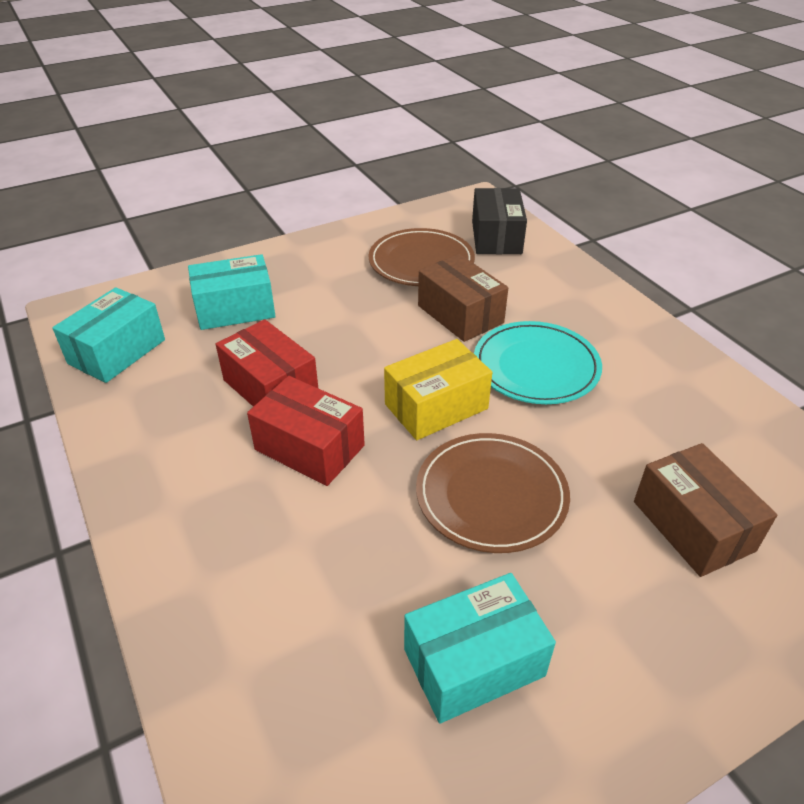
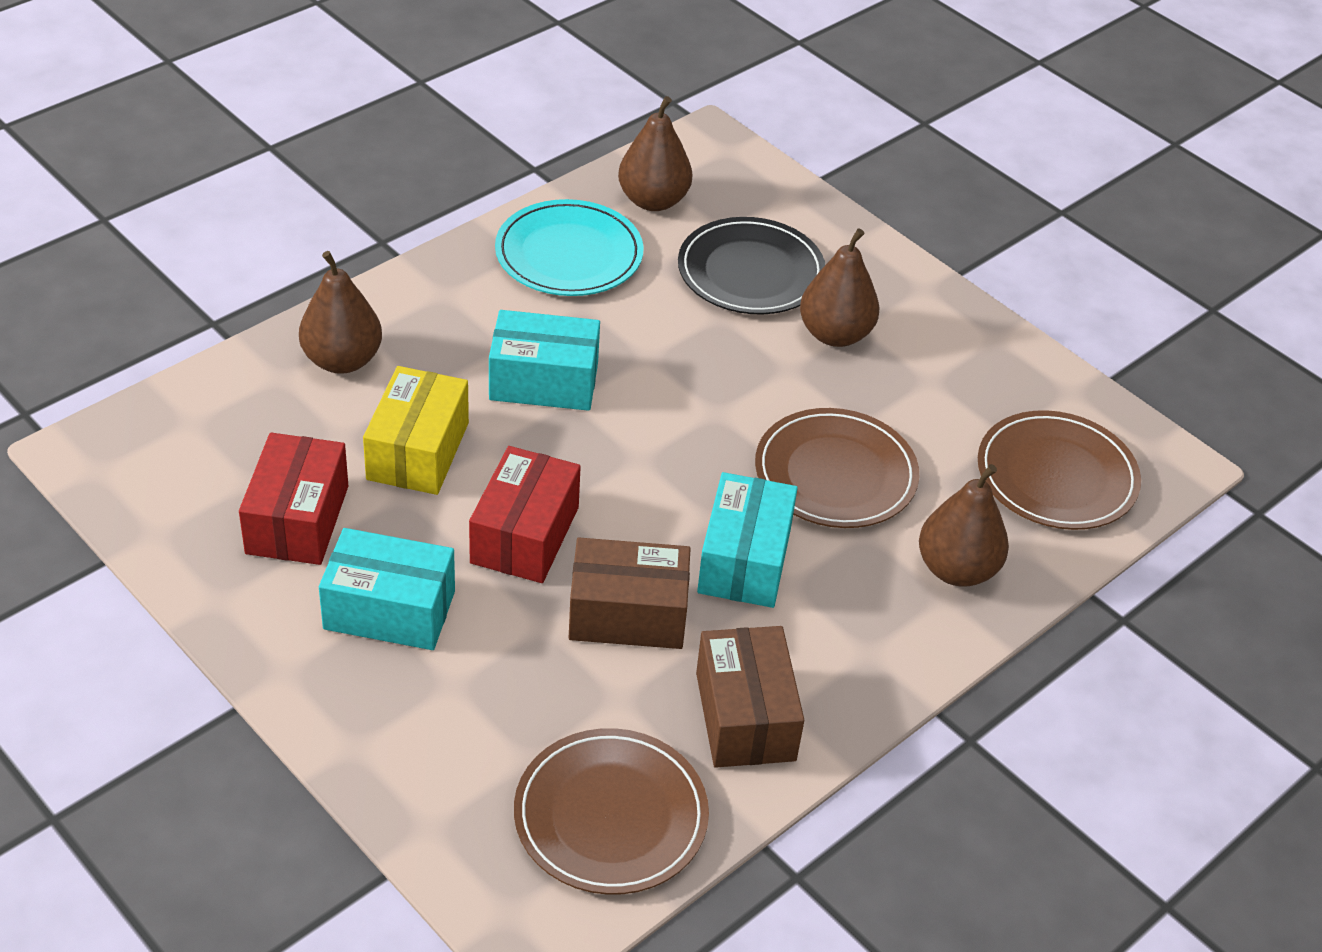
black box: [472,188,527,254] = 1 -> none = 0
black plate: none = 0 -> [678,217,825,315] = 1
brown pear: none = 0 -> [299,251,382,374] [618,96,692,211] [800,228,880,347] [919,464,1009,587] = 4
brown plate: [368,228,475,286] [416,433,570,553] = 2 -> [514,728,709,895] [755,408,919,528] [978,410,1141,530] = 3

